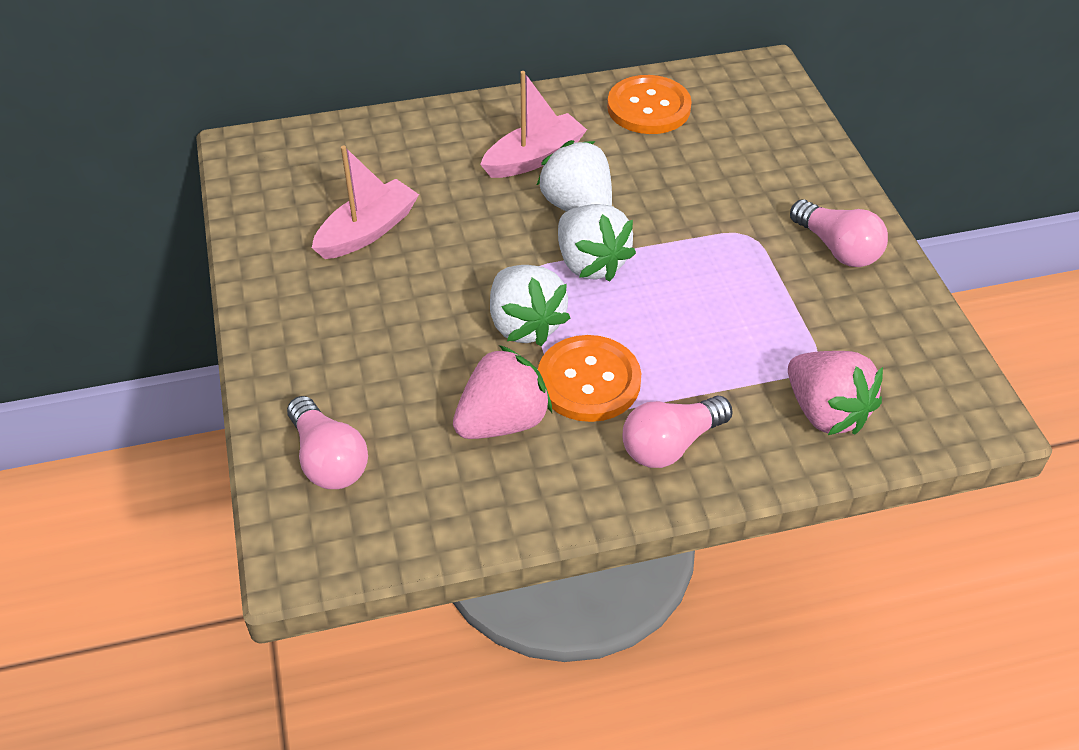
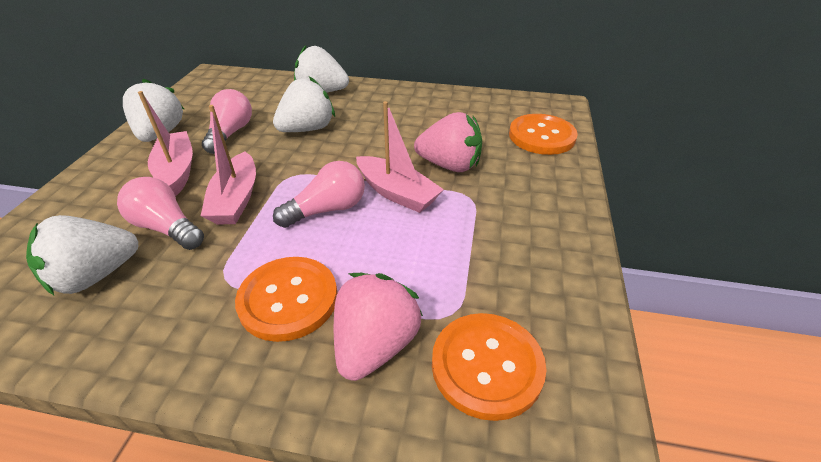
orange button: [538,335,641,422] [607,75,692,134] = 2 -> [235,257,338,342] [432,313,546,421] [509,114,578,155] = 3
pink boat: [312,145,419,259] [480,71,587,178] = 2 -> [138,91,193,197] [201,105,256,224] [356,101,444,213] = 3
white strawberry: [490,265,570,346] [536,140,612,212] [558,204,636,282] = 3 -> [26,215,138,295] [123,78,184,142] [273,76,335,132] [294,45,349,93] = 4

